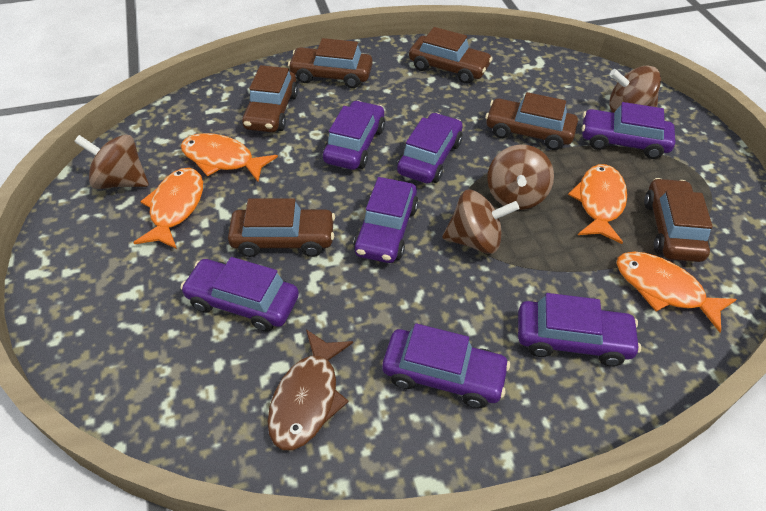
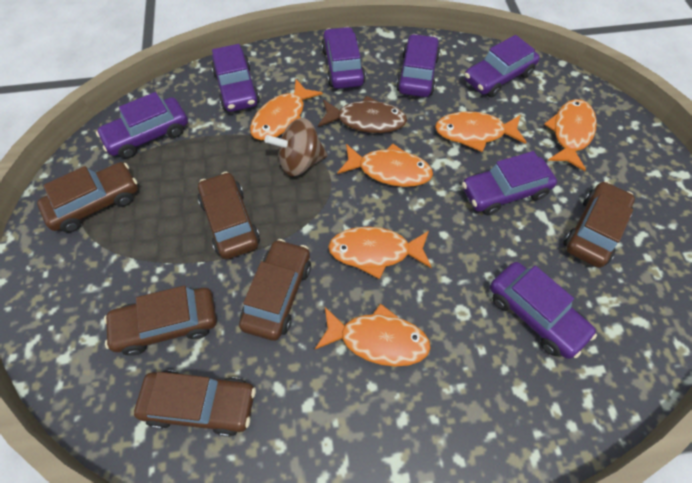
brown spinning top: [74,135,149,189] [442,190,519,254] [487,145,554,210] [609,65,661,113] = 4 -> [265,118,328,176] = 1
orange fish: [133,168,203,249] [181,133,278,182] [568,164,627,244] [617,252,737,332] = 4 -> [250,79,323,140] [315,304,431,366] [328,227,432,279] [337,143,433,187] [435,111,526,152] [544,99,597,171] = 6

